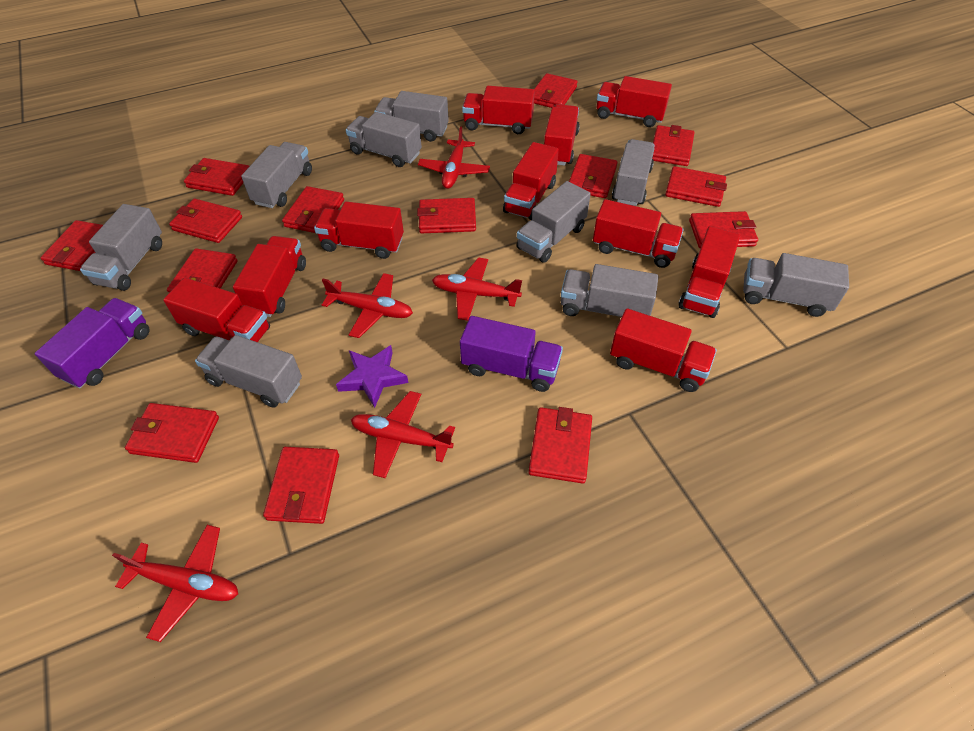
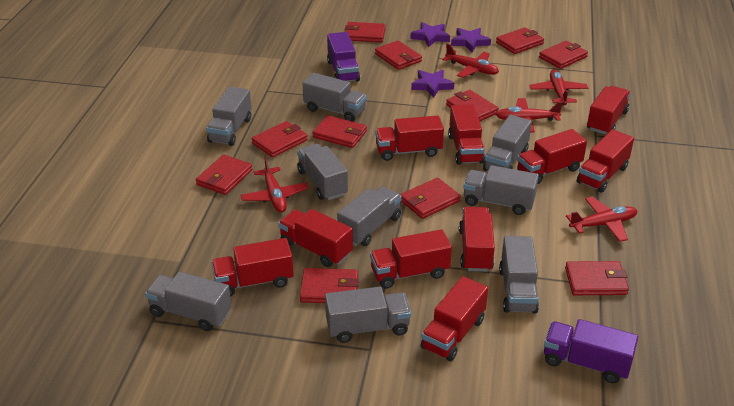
purple star: [336,345,408,408] = 1 -> [411,22,450,47] [411,70,454,97] [451,28,491,53] = 3
red wallet: [41,220,103,271] [125,403,219,463] [167,248,238,293] [169,199,242,243] [184,158,250,196] [263,447,339,524] [282,186,344,233] [417,198,476,233] [529,407,592,484] [534,73,578,108] [569,154,618,198] [652,125,695,166] [665,166,727,207] [689,211,758,248] = 14 -> [196,155,252,195] [251,121,308,157] [300,268,359,303] [312,115,367,148] [345,22,386,43] [375,40,422,70] [400,178,461,219] [446,90,499,121] [496,27,544,54] [539,41,588,69] [565,261,629,295] = 11

